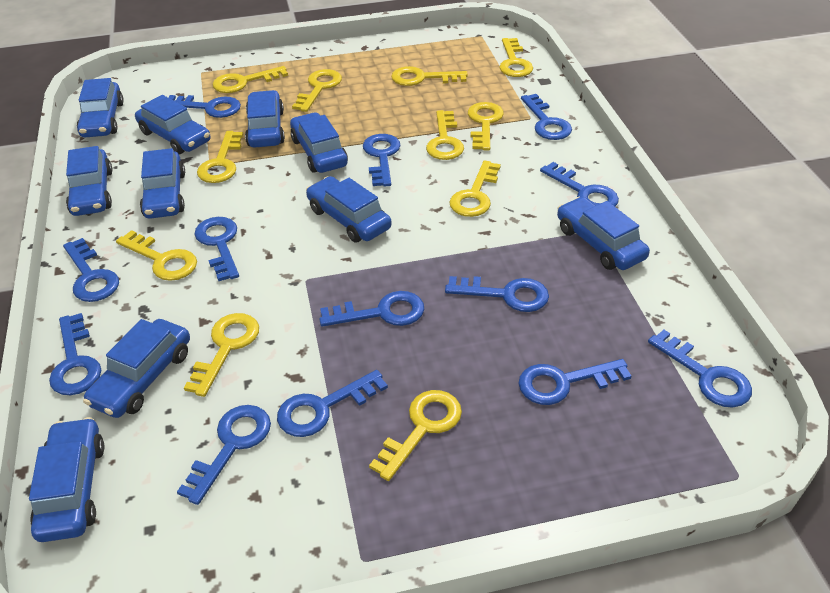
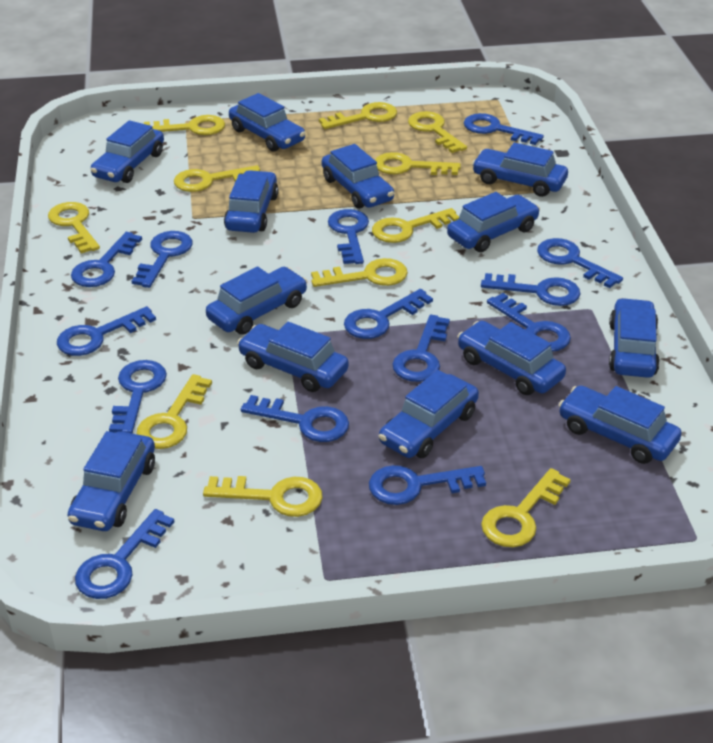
blue car: [29,417,104,542] [66,146,112,216] [77,78,124,137] [83,319,190,418] [135,95,210,154] [140,148,185,219] [245,90,285,148] [290,112,348,173] [306,176,392,242] [557,197,650,270] = 10 -> [67,431,155,531] [90,120,164,183] [206,266,308,335] [224,170,279,233] [229,93,306,152] [237,322,349,392] [322,144,394,209] [379,370,479,458] [447,192,540,252] [457,321,566,395] [472,143,568,197] [559,385,682,464] [609,298,660,378] = 13
blue key: [49,313,101,395] [63,238,119,302] [168,95,241,118] [177,405,271,505] [194,217,239,281] [277,370,388,437] [319,291,424,327] [363,134,401,187] [445,276,549,312] [518,359,631,405] [521,94,572,140] [540,162,619,206] [648,330,752,408] = 13 -> [57,306,156,356] [71,232,142,287] [75,509,175,599] [109,360,167,433] [131,231,193,288] [241,395,349,442] [328,209,369,264] [344,289,433,339] [369,465,486,505] [392,315,450,382] [464,113,544,145] [481,273,580,306] [487,293,571,352] [537,238,623,288] = 14

